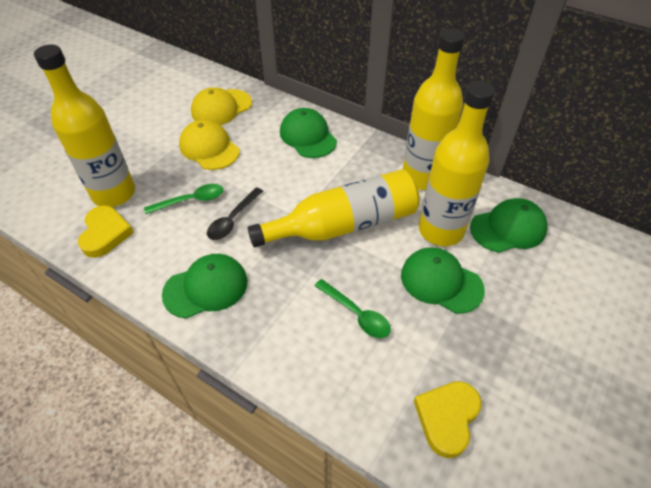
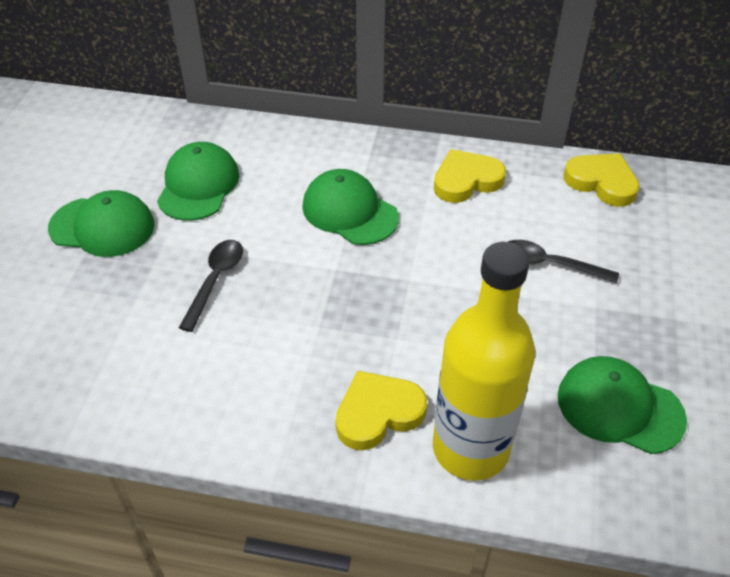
black spoon: [207,187,263,240] = 1 -> [179,240,243,332] [508,240,619,283] = 2
green spoon: [144,184,223,214] [315,279,391,338] = 2 -> none = 0
yellow bottle: [34,44,135,207] [248,169,420,247] [403,29,465,190] [419,81,495,246] = 4 -> [433,242,535,481] = 1
yellow cap: [179,119,240,170] [191,87,252,125] = 2 -> none = 0
yellow heart: [78,205,134,258] [414,381,482,458] = 2 -> [336,371,427,450] [434,149,506,203] [563,153,640,207] = 3

